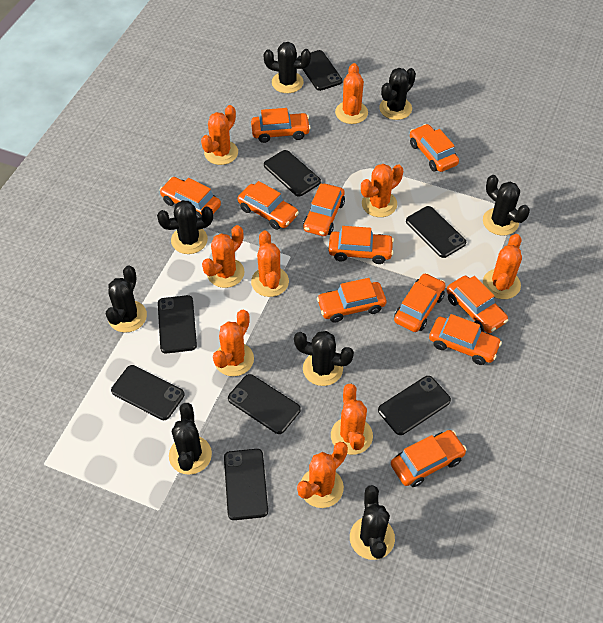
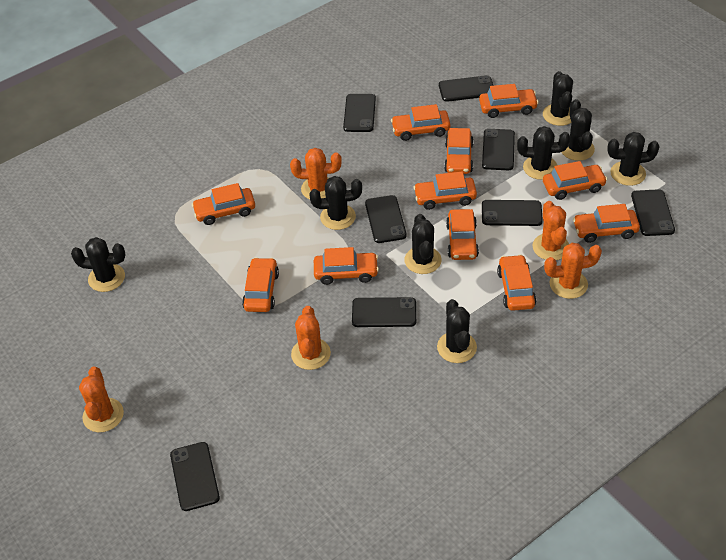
orange cactus: [201,105,238,165] [202,225,244,288] [213,310,254,376] [251,231,289,297] [297,442,348,508] [331,384,373,455] [335,63,368,124] [361,164,403,217] [483,234,522,299] = 9 -> [79,367,124,432] [290,148,342,200] [291,306,331,370] [532,201,569,260] [544,243,602,299] = 5

